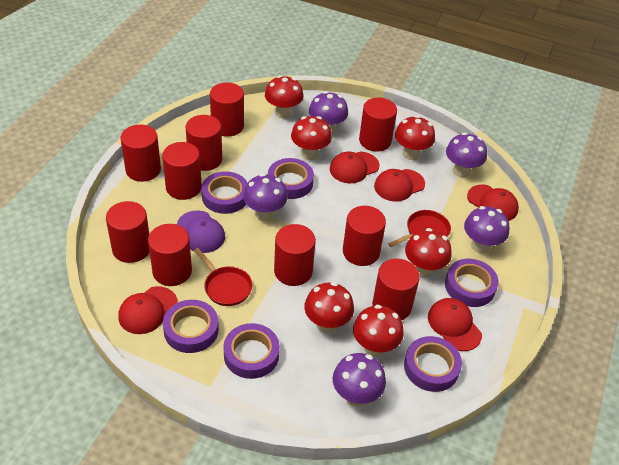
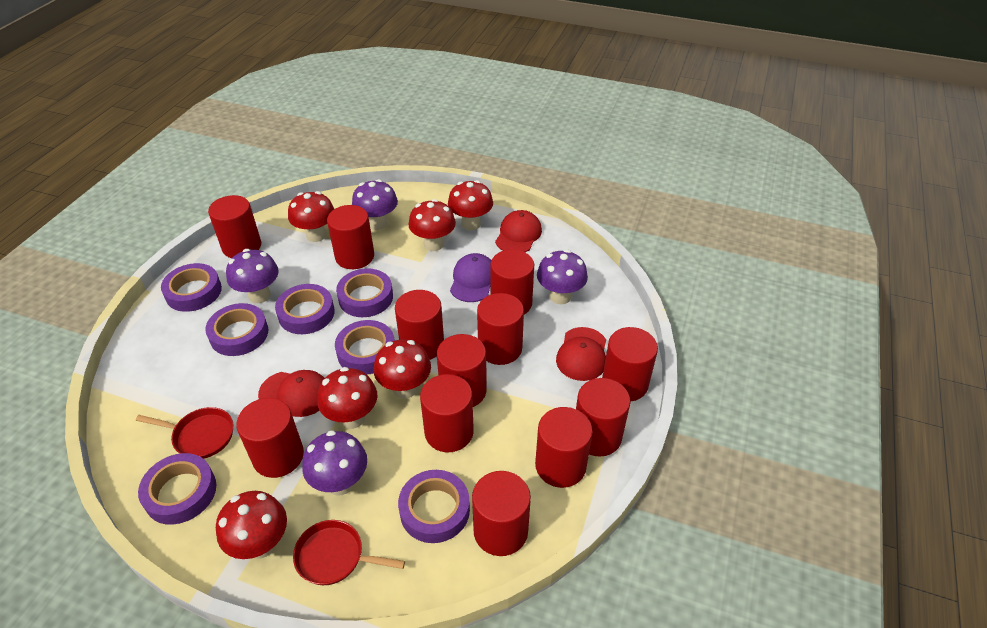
purple mushroom: [243,173,288,221] [309,91,348,135] [333,353,386,407] [446,132,487,178] [464,206,510,254] = 5 -> [226,249,279,303] [302,430,367,495] [352,179,398,230] [537,250,588,304] = 4
purple tape: [163,300,219,353] [201,171,247,214] [223,323,280,379] [268,158,314,199] [404,336,462,392] [445,259,498,307] = 6 -> [138,453,216,525] [161,263,222,312] [205,303,268,356] [275,284,335,334] [335,320,395,374] [336,268,393,317] [398,470,470,543] = 7
red cap: [118,286,178,334] [330,151,379,183] [374,169,425,202] [428,298,482,351] [467,185,519,221] = 5 -> [258,370,325,417] [495,210,542,252] [556,327,606,381] = 3
red cylinder: [106,201,149,263] [121,125,161,182] [148,224,192,286] [162,142,202,200] [186,115,222,171] [210,83,244,137] [274,224,316,286] [343,206,386,266] [359,98,397,152] [372,259,420,320] = 10 -> [208,195,261,258] [236,398,304,478] [327,205,374,269] [395,290,444,360] [420,374,474,452] [437,334,487,407] [472,471,531,556] [477,293,524,365] [490,249,534,314] [535,407,593,488] [576,378,630,457] [602,327,658,402] = 12

